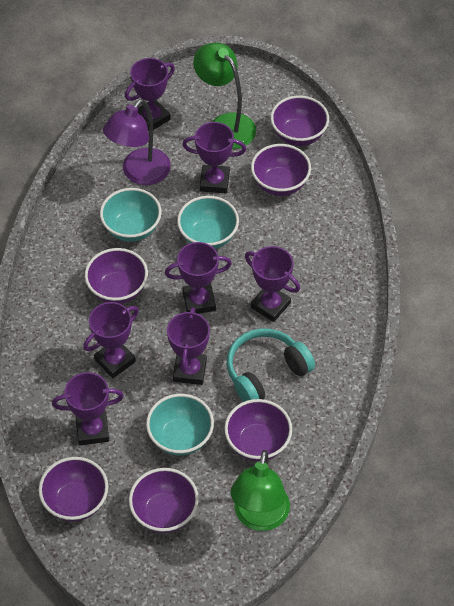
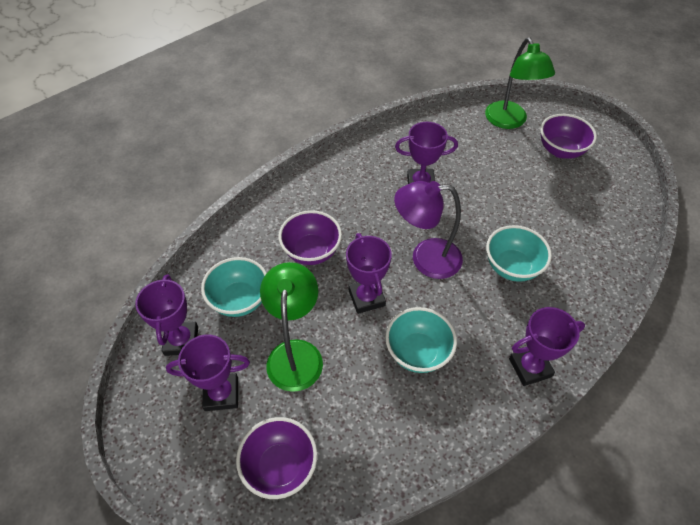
purple bowl: [39,457,108,522] [85,248,148,304] [129,468,199,533] [224,399,292,461] [251,144,311,196] [270,95,329,146] = 6 -> [236,417,317,499] [279,210,342,265] [540,114,597,159] = 3
purple trophy: [52,372,124,445] [83,302,139,378] [125,58,175,131] [165,242,232,314] [167,308,210,385] [182,122,246,193] [245,246,300,322] = 7 -> [135,275,198,356] [166,335,250,411] [346,233,392,314] [395,122,458,184] [509,307,585,386] = 5
turquoise headphones: [227,328,315,402] = 1 -> none = 0

